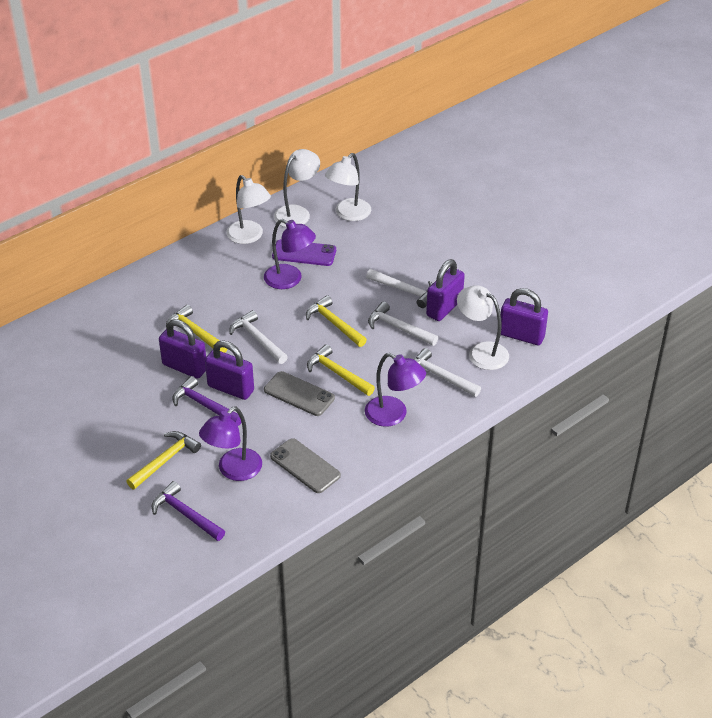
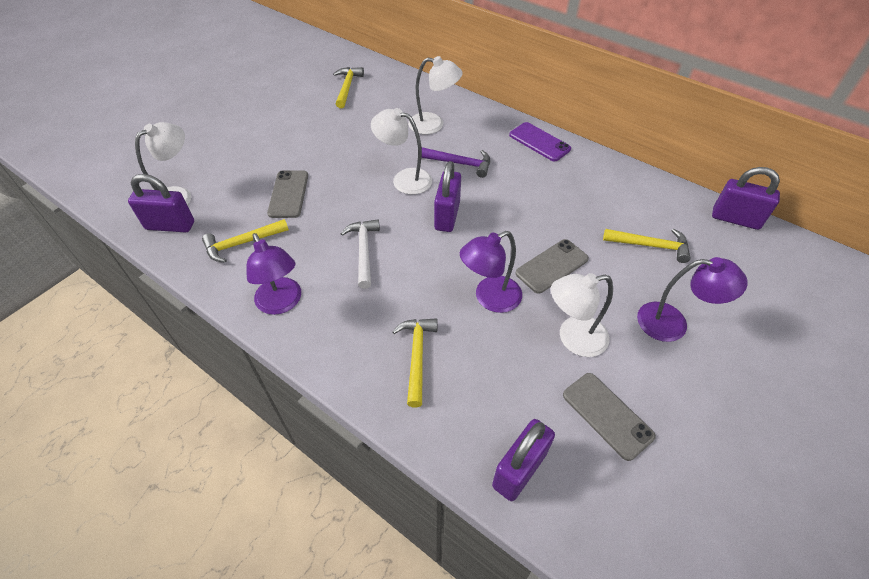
grey phone: [264,371,335,416] [270,438,341,493] = 2 -> [267,170,308,218] [515,239,589,294] [563,373,656,461] = 3
purple hammer: [152,481,225,541] [172,376,241,426] = 2 -> [421,147,490,178] = 1
white hammer: [229,310,288,364] [366,269,433,308] [368,302,438,346] [414,348,481,397] = 4 -> [340,219,380,289] = 1

